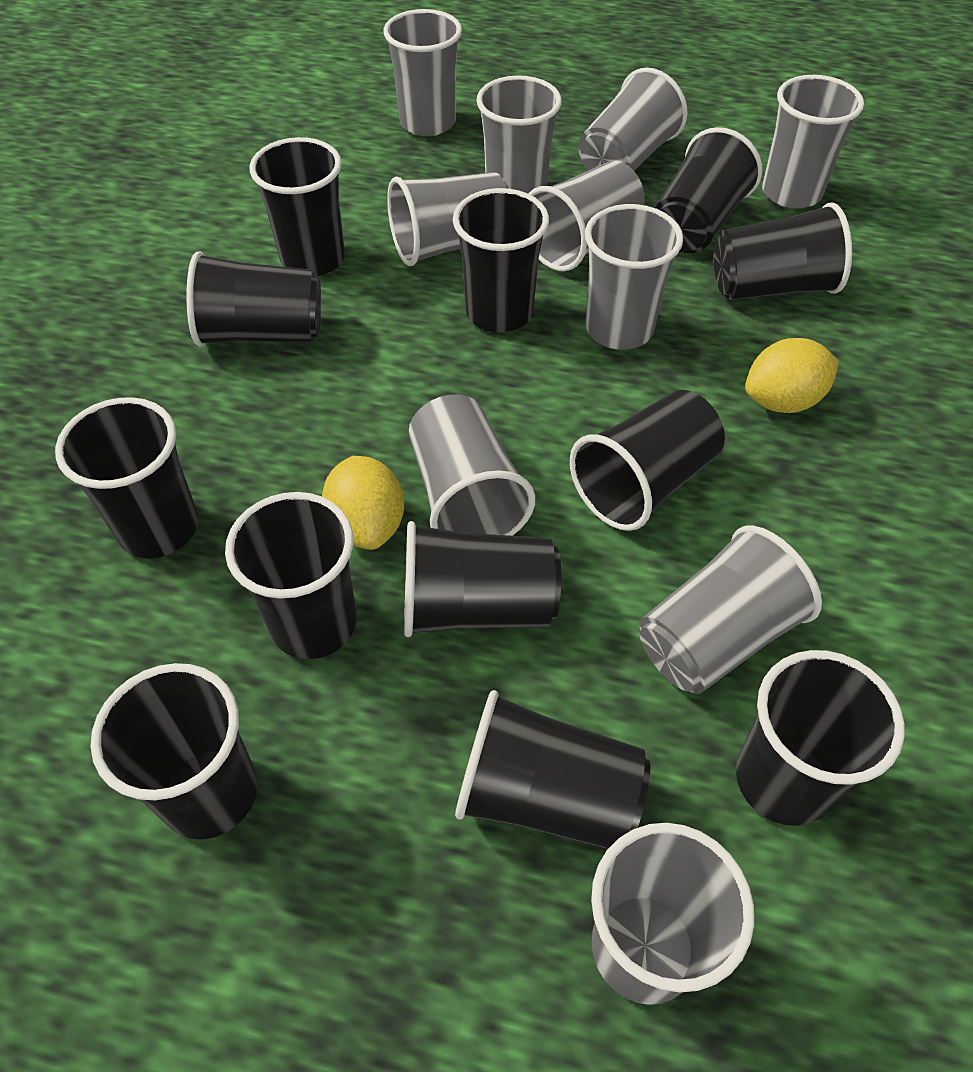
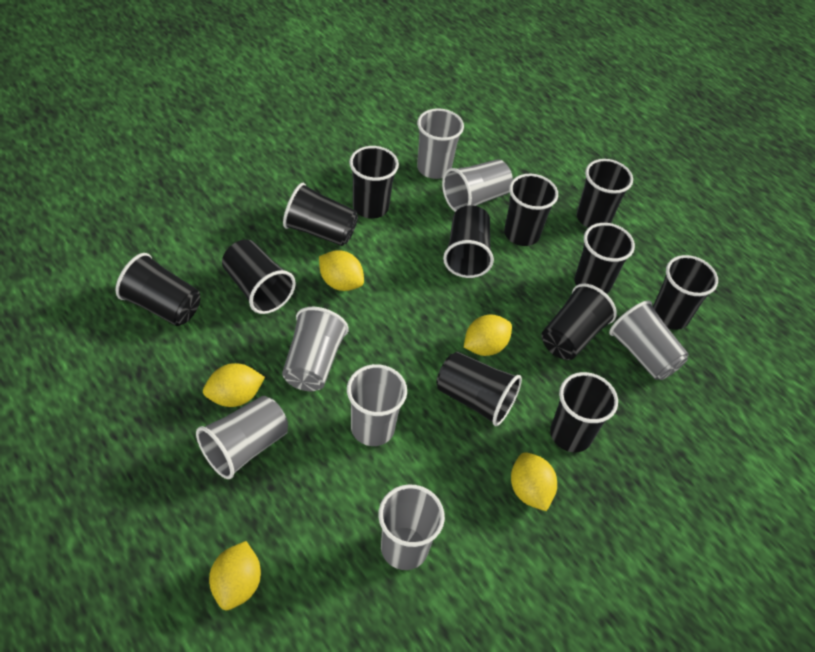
grey cup: [383,9,462,136] [387,172,509,266] [409,394,535,536] [477,75,562,193] [528,161,645,271] [578,68,688,171] [585,204,683,350] [591,823,754,1005] [639,525,822,694] [762,75,864,209] = 10 -> [196,396,288,479] [282,307,348,391] [347,364,407,446] [378,484,445,570] [417,108,464,179] [442,159,513,212] [609,300,689,380] = 7
yellow lemon: [322,456,404,550] [745,338,839,413] = 2 -> [203,363,265,407] [209,541,261,610] [319,250,364,291] [464,315,512,356] [511,452,557,511] = 5

